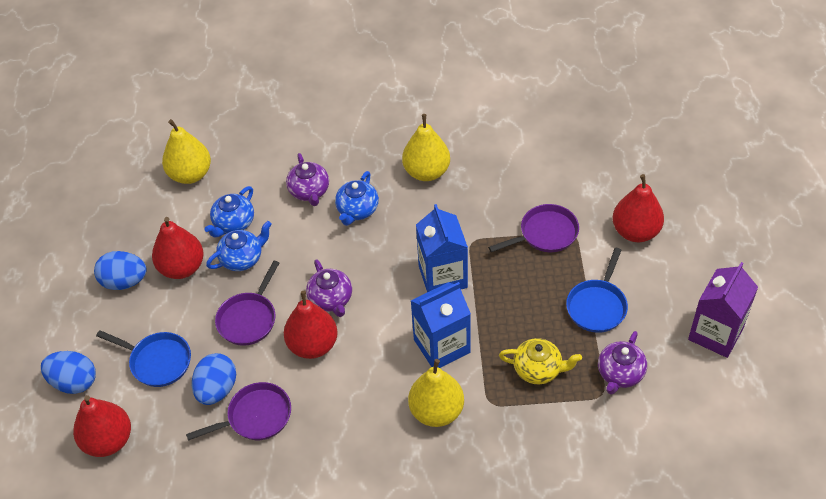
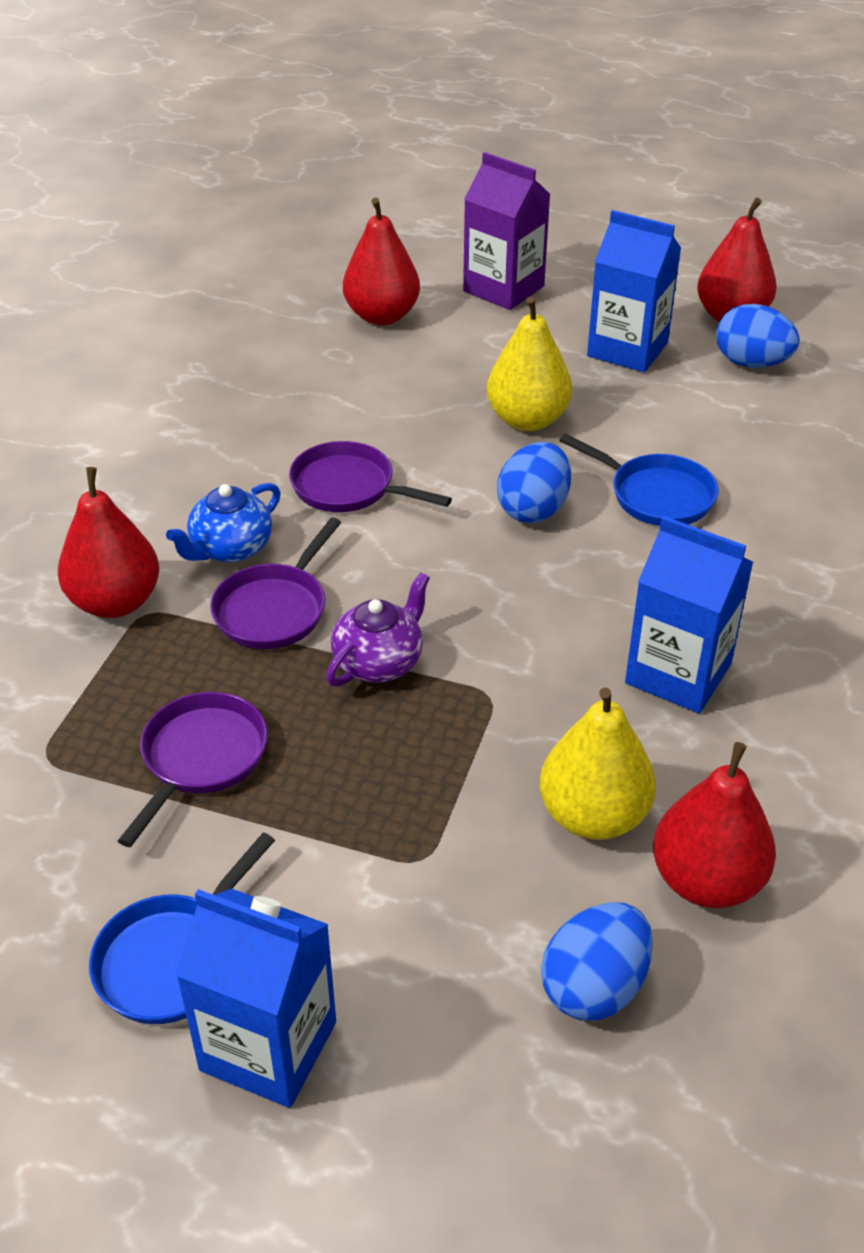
blue carton: [411,282,471,368] [416,204,468,292] = 2 -> [176,888,336,1108] [587,210,681,372] [625,516,753,713] = 3
blue teapot: [204,186,254,238] [206,221,272,271] [335,171,379,226] = 3 -> [166,483,281,562] = 1
purple teapot: [286,153,329,206] [306,259,352,317] [598,331,647,395] = 3 -> [326,572,430,687] = 1
yellow pear: [162,119,211,184] [402,114,450,181] [408,359,464,427] = 3 -> [487,296,572,431] [539,687,656,840] = 2
yellow teapot: [499,338,582,384] = 1 -> none = 0

